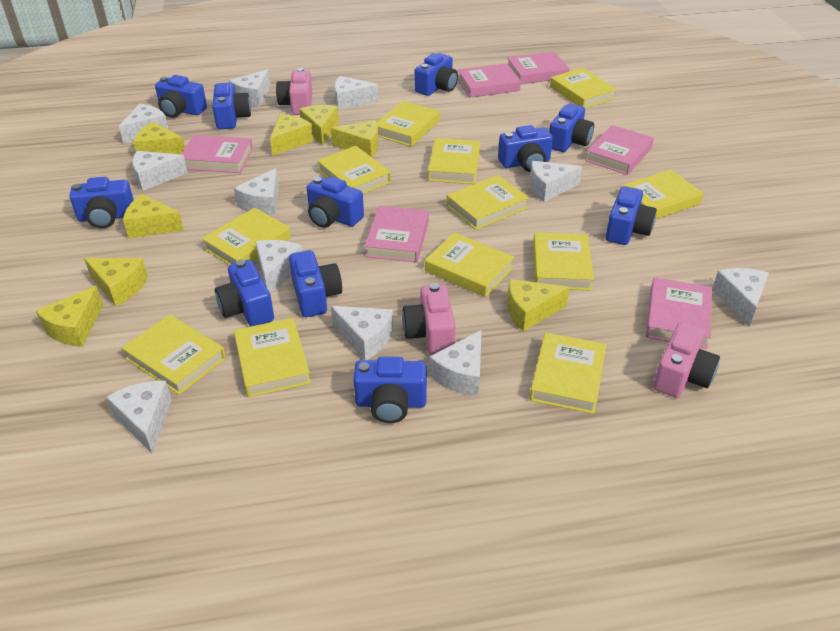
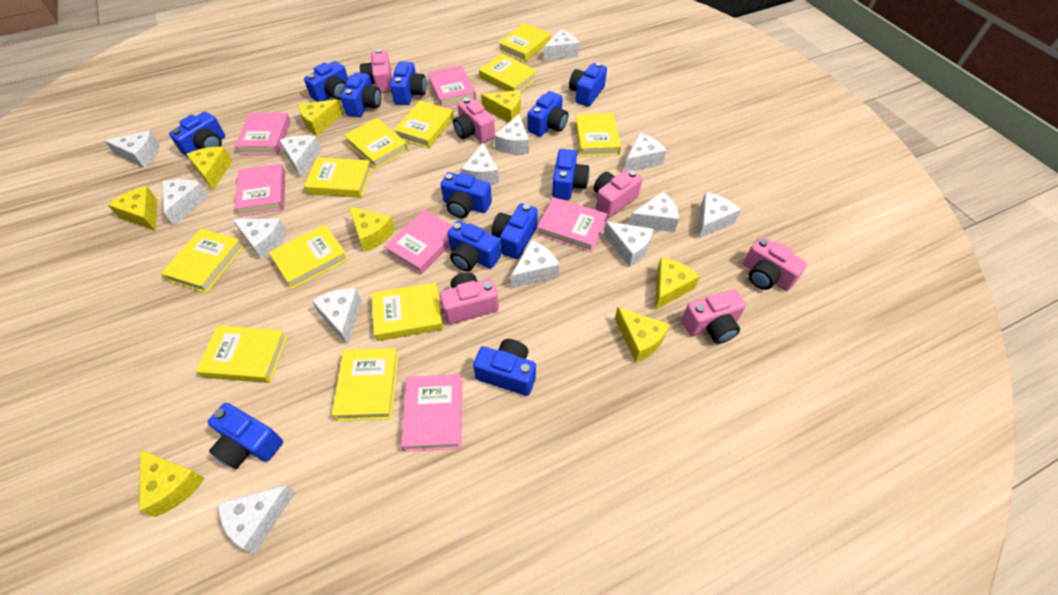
blue camera: [69,177,134,228] [155,75,207,118] [212,83,251,129] [215,259,274,327] [289,250,342,317] [307,176,364,228] [353,356,427,423] [415,53,458,96] [498,125,553,172] [549,104,594,152] [606,186,657,245] = 11 -> [169,112,225,157] [208,403,283,469] [304,61,348,102] [340,72,381,117] [390,61,426,105] [441,172,492,218] [447,221,501,272] [473,339,536,396] [492,203,538,259] [527,91,568,137] [552,149,590,200] [569,62,607,107] = 12
pink camera: [276,68,312,115] [402,283,456,355] [653,322,720,398] = 3 -> [360,49,392,93] [440,272,499,324] [453,97,495,143] [594,169,642,218] [682,289,746,344] [743,237,807,291] = 6
white cheese: [106,381,172,453] [119,104,169,144] [132,151,188,191] [229,69,270,106] [234,168,279,216] [256,240,303,293] [331,306,393,360] [334,76,379,110] [429,330,482,396] [530,161,582,202] [712,268,769,326] = 11 -> [105,130,159,168] [163,179,209,225] [218,485,296,554] [232,219,287,260] [279,135,321,178] [312,289,362,345] [461,143,499,185] [494,114,529,154] [511,240,560,288] [544,29,579,61] [604,221,654,267] [624,133,667,172] [629,192,679,232] [698,192,741,239] = 14
yellow book: [122,315,226,395] [202,208,291,265] [234,318,311,397] [317,146,391,194] [377,101,440,147] [425,233,515,297] [428,138,480,184] [447,175,529,230] [530,332,606,414] [533,232,594,291] [550,68,617,108] [621,169,703,219] = 12 -> [161,229,244,293] [196,326,288,383] [269,225,349,289] [304,157,372,198] [332,348,399,421] [344,118,408,169] [372,282,443,341] [394,101,454,148] [479,54,537,92] [498,23,551,62] [575,113,621,157] = 11

